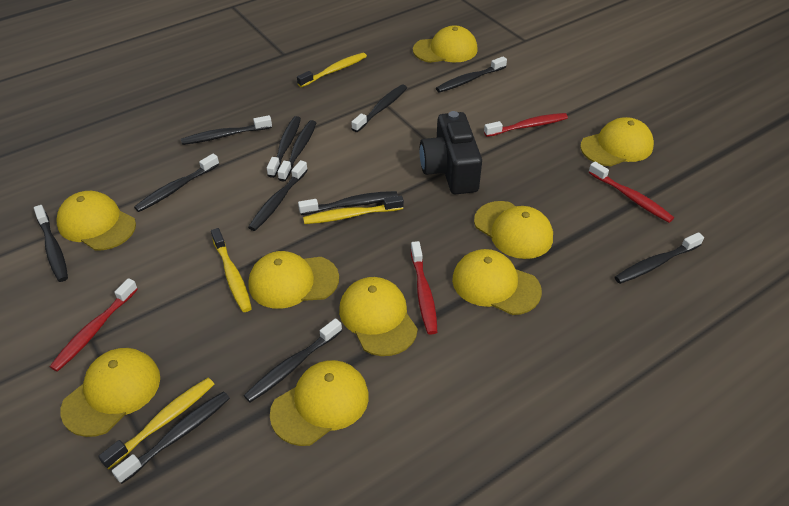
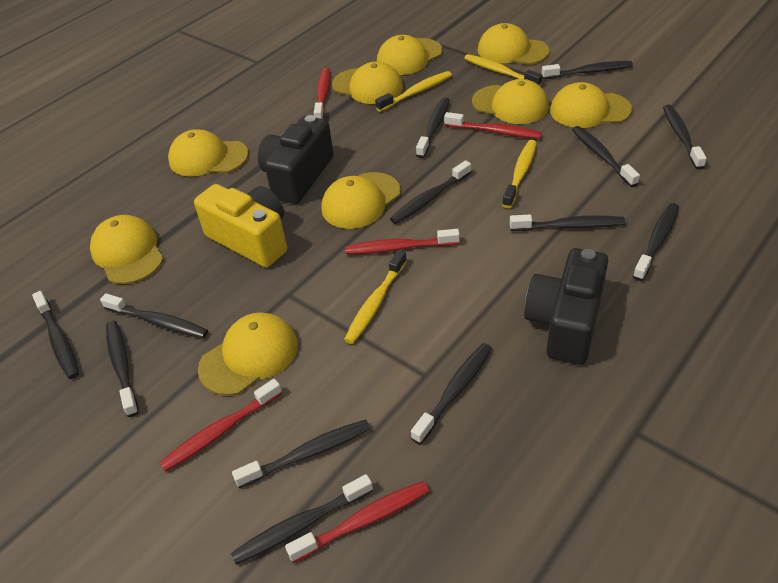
black camera: [420,111,482,194] = 1 -> [258,115,334,204] [524,248,608,365] = 2
black toothbrush: [34,205,68,282] [112,391,230,484] [134,154,219,212] [181,115,272,145] [244,318,342,403] [248,160,308,231] [267,116,301,178] [278,120,316,182] [298,191,398,215] [351,85,407,132] [436,56,507,93] [615,232,704,284] = 12 -> [32,291,80,379] [100,293,208,339] [106,321,139,417] [231,474,373,564] [232,420,370,488] [390,160,471,224] [411,343,492,444] [416,98,450,158] [510,215,625,231] [541,61,633,79] [572,126,640,187] [633,203,679,281] [663,105,707,169] = 13
red toothbrush: [50,278,138,372] [411,241,437,335] [484,113,568,137] [589,161,674,223] = 4 -> [160,379,282,472] [285,481,429,563] [314,68,330,119] [346,229,460,254] [444,112,542,139] = 5
yellow camera: none = 0 -> [194,184,287,267] = 1

